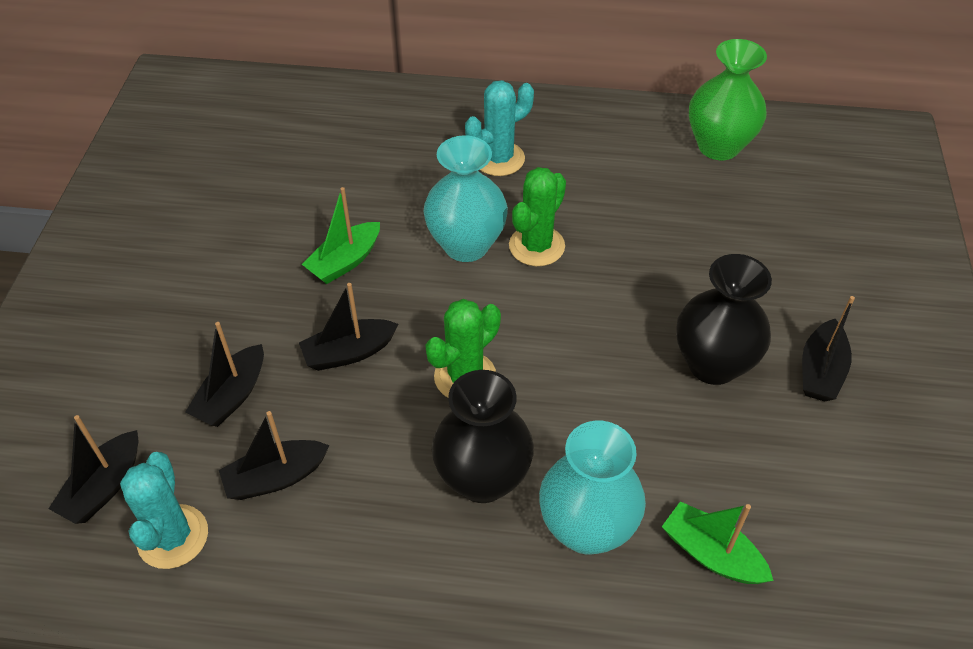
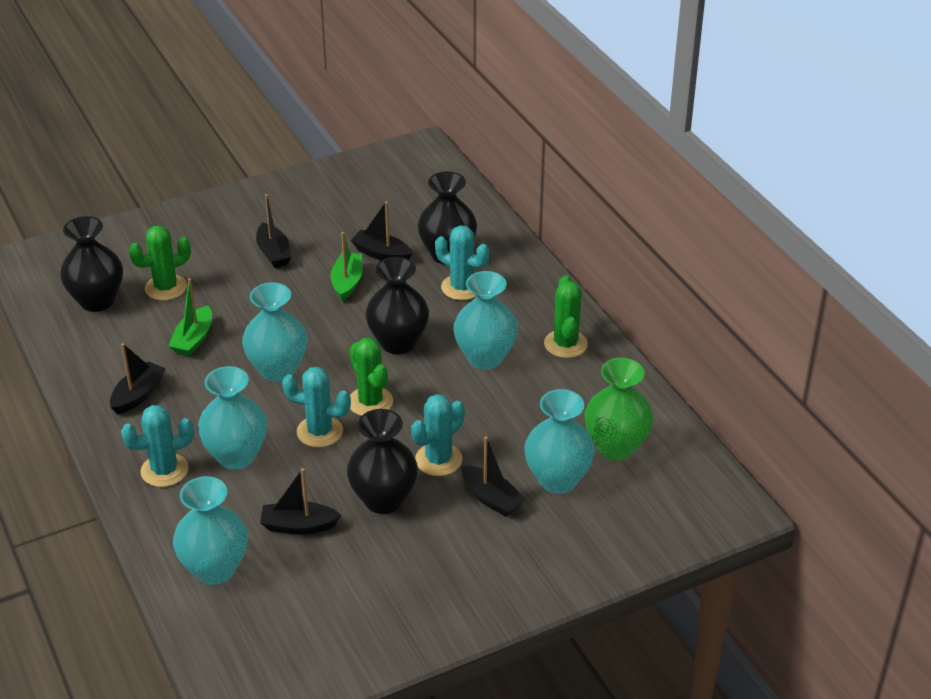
black vase: [432,370,534,503] [676,254,772,385] = 2 -> [60,216,123,312] [347,409,418,514] [365,257,429,354] [417,171,477,264] = 4
green cactus: [425,299,501,397] [509,167,566,266] = 2 -> [129,226,191,301] [350,338,393,416] [544,275,588,358] = 3
turquoise cactus: [120,452,208,569] [465,80,534,176] = 2 -> [121,405,194,487] [282,367,351,448] [411,394,465,476] [435,225,489,300] = 4
turquoise vase: [423,135,508,262] [539,421,646,555] = 2 -> [173,476,248,585] [198,366,267,470] [242,282,307,382] [453,271,518,370] [524,389,595,494] = 5

